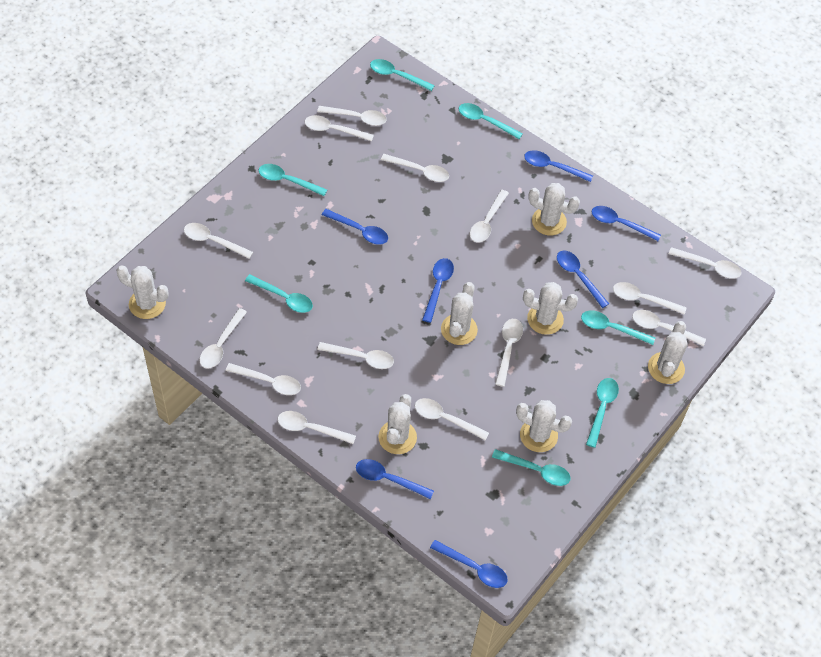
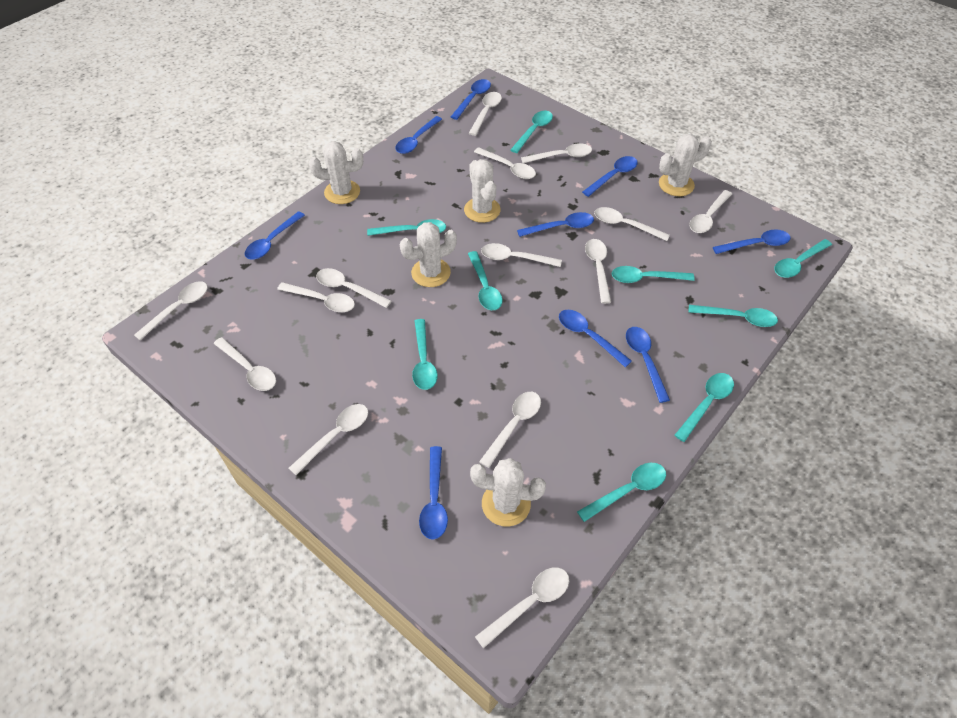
blue spoon: [322,209,388,245] [356,459,434,499] [422,258,454,323] [430,540,508,588] [524,150,593,182] [557,251,609,308] [592,206,661,241] = 7 -> [245,211,305,260] [395,116,442,154] [419,446,448,540] [451,79,491,120] [517,212,594,237] [559,310,632,367] [582,156,638,197] [626,327,670,403] [713,229,791,254] = 9
turquoise spoon: [245,274,313,313] [259,164,327,196] [370,59,435,91] [459,103,523,139] [492,449,571,486] [581,310,655,345] [586,378,619,448] = 7 -> [367,219,446,236] [412,319,438,390] [468,251,503,310] [511,111,553,153] [577,463,666,522] [612,266,695,283] [674,373,734,442] [688,305,778,327] [774,239,832,278] = 9
white cactus: [116,266,169,319] [378,394,417,454] [441,282,478,345] [516,400,572,452] [523,282,578,335] [528,183,580,235] [648,321,687,384] = 7 -> [309,141,363,204] [400,222,457,287] [464,159,501,223] [470,458,546,526] [659,134,712,196] = 5

